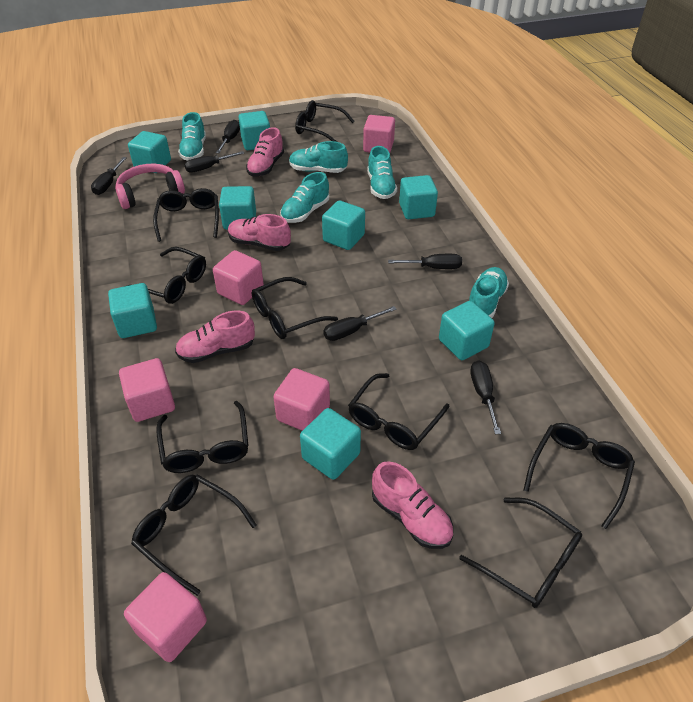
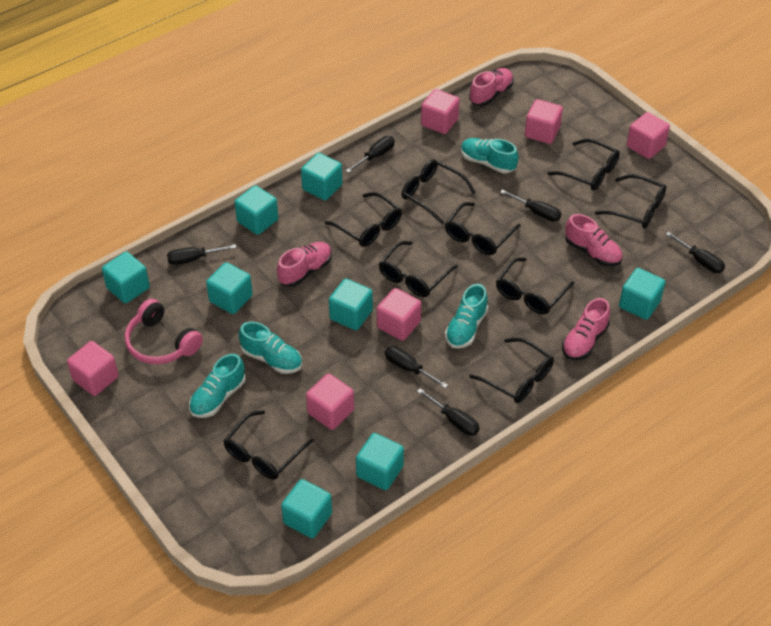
pink cube: [119,358,175,422] [124,572,207,662] [213,250,264,305] [273,368,330,431] [363,115,395,153] = 5 -> [67,341,119,396] [306,374,354,430] [377,288,421,341] [421,89,460,134] [525,99,563,144] [627,112,670,159] = 6
turquoise shoe: [178,112,206,161] [280,172,329,223] [289,141,348,173] [367,146,397,199] [469,267,509,318] = 5 -> [189,354,246,418] [239,321,302,374] [445,284,488,348] [461,138,519,174] = 4

